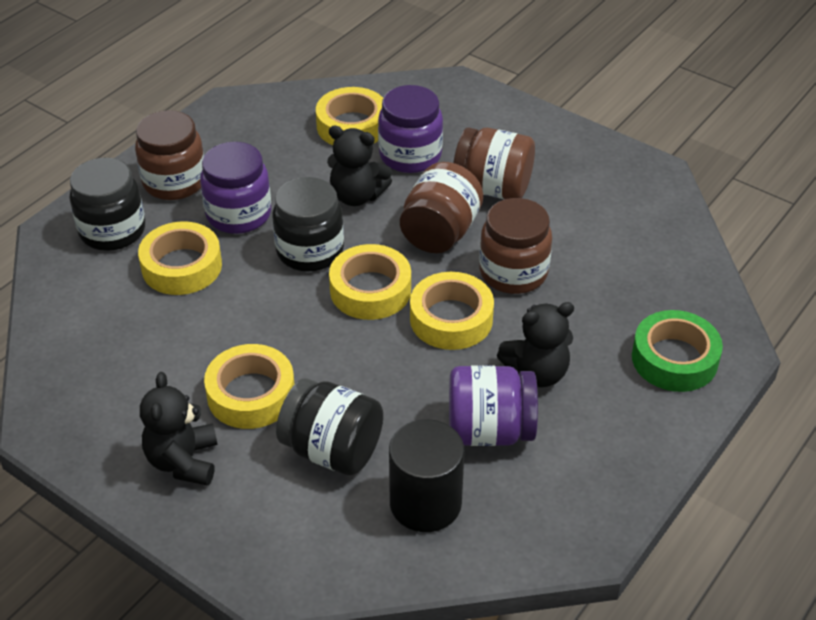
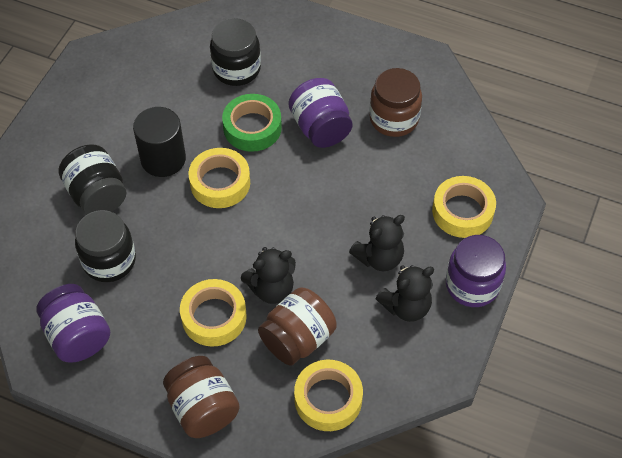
brown jar: [135,110,204,200] [400,162,483,253] [453,127,535,199] [479,198,552,294] = 4 -> [163,356,240,438] [258,287,336,365] [369,68,422,137] = 3
yellow tape: [138,221,222,295] [204,344,295,429] [316,87,383,145] [329,244,411,320] [410,272,494,350] = 5 -> [180,279,247,347] [188,148,250,208] [294,360,363,431] [432,176,496,238] = 4

